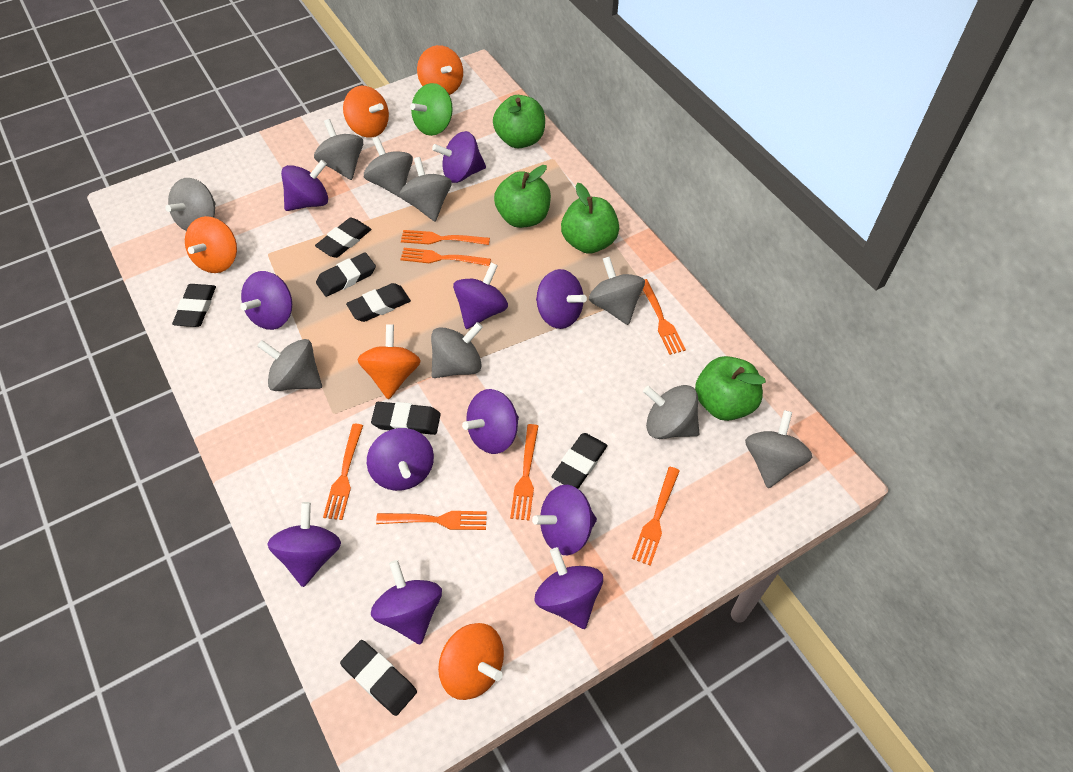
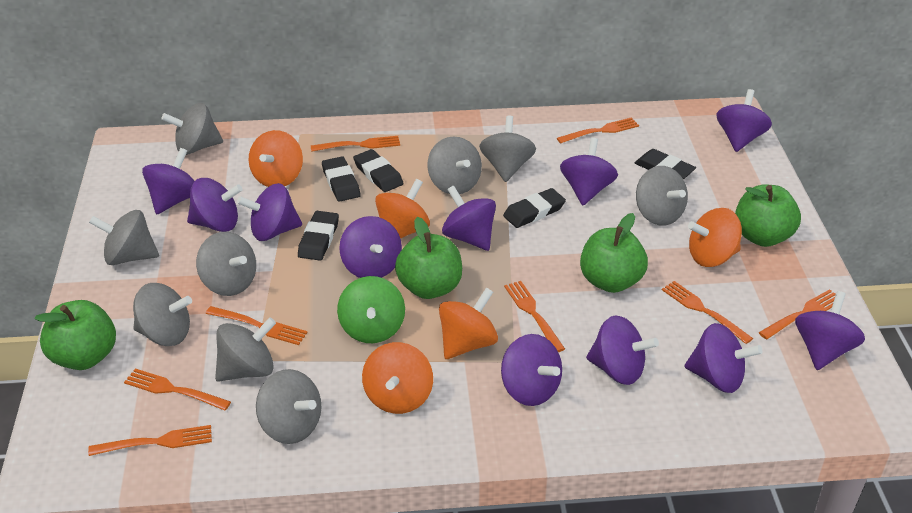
black eraser: [172,284,216,327] [315,218,372,258] [316,252,376,297] [340,640,417,716] [346,283,411,322] [371,402,441,435] [552,433,607,489] = 7 -> [298,211,339,260] [322,156,361,202] [353,149,404,192] [503,188,566,228] [635,149,696,179] = 5
orange fork: [323,424,363,520] [376,511,487,530] [400,248,491,266] [401,230,490,245] [510,424,538,521] [632,467,680,566] [643,279,686,355] = 7 -> [88,425,212,456] [124,369,231,411] [206,306,308,345] [311,136,400,152] [504,281,565,352] [557,117,639,144] [662,281,753,344] [759,289,836,340] = 8

